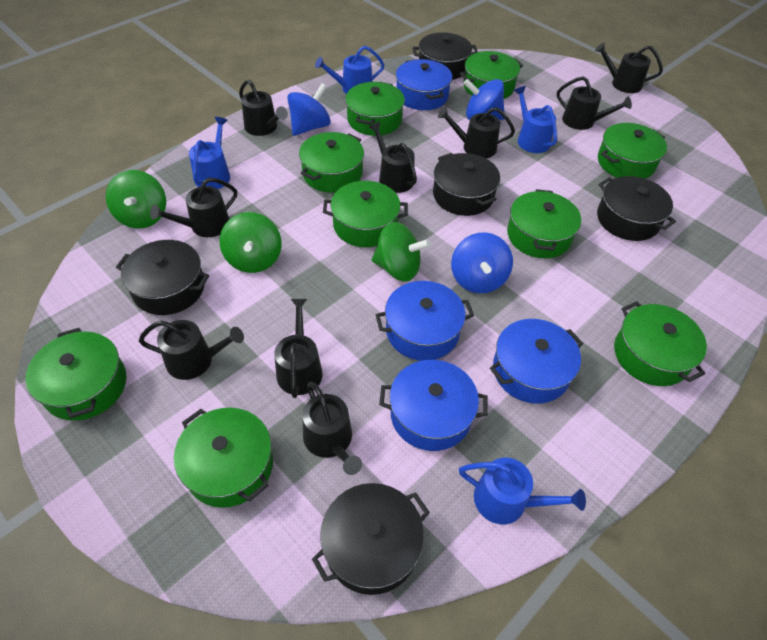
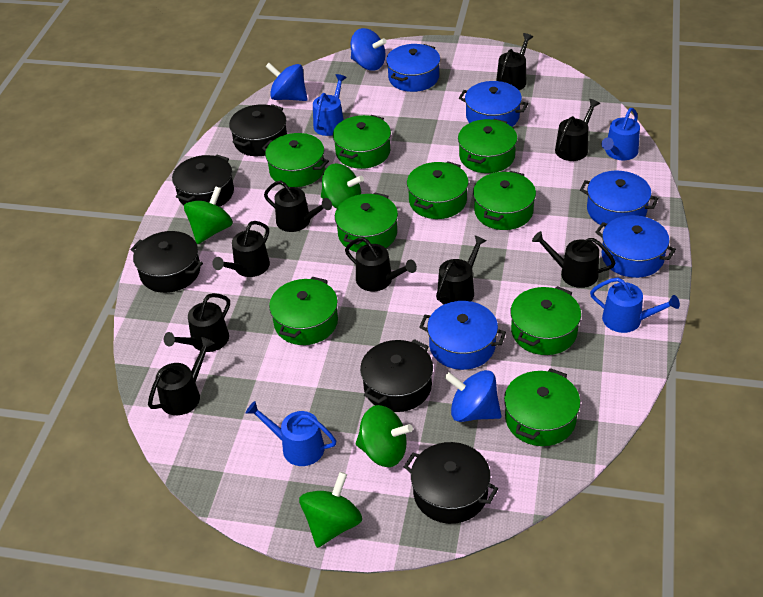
blue pot: [375,281,474,361] [379,360,488,451] [396,59,452,110] [490,319,583,404] = 4 -> [386,44,440,92] [419,301,506,370] [459,81,528,127] [580,171,658,227] [595,215,676,278] = 5
green spinning top: [106,170,166,229] [220,212,281,273] [372,222,431,281] = 3 -> [184,186,233,244] [299,472,362,548] [321,163,364,209] [356,405,413,467] = 4

